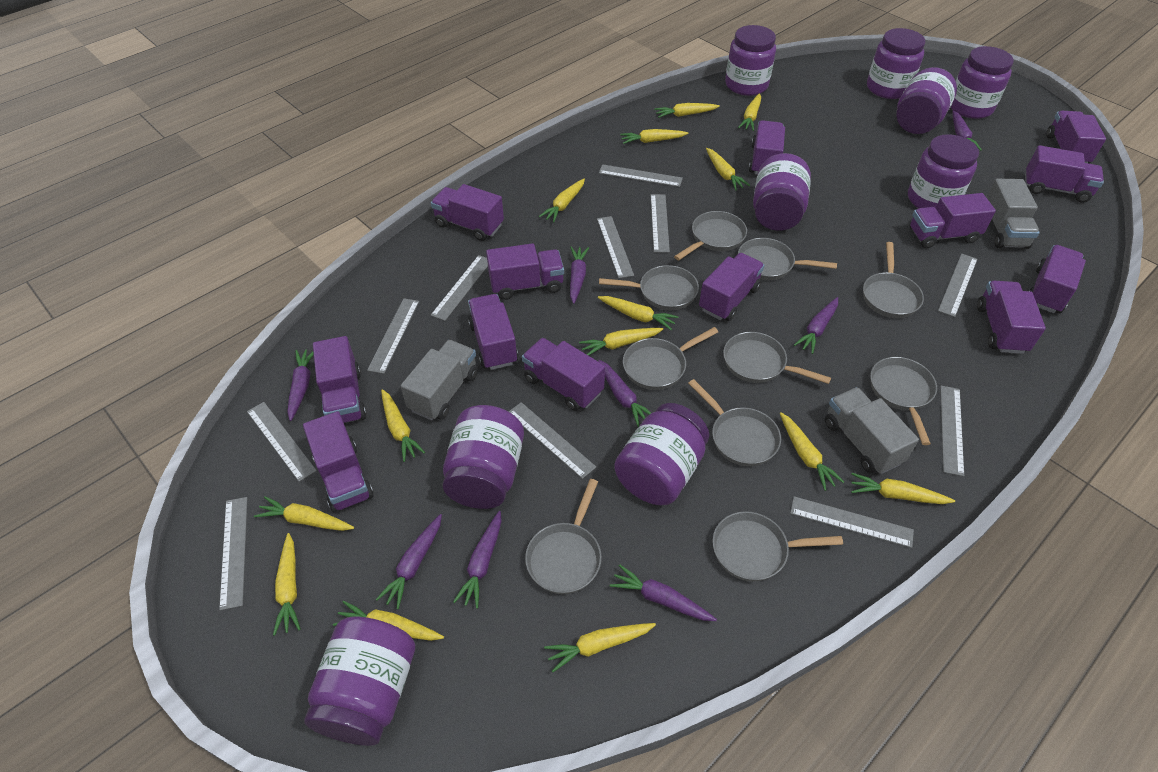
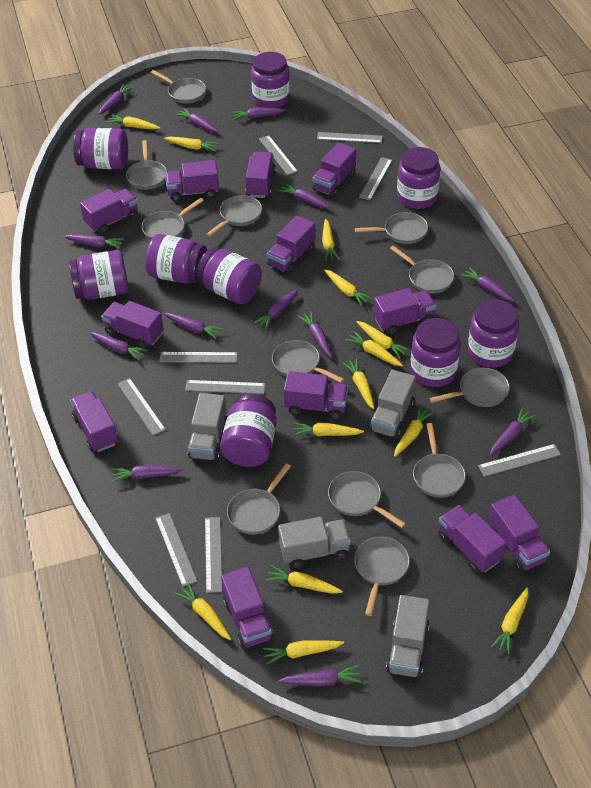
grey pan: [525,479,602,594] [599,265,699,310] [623,327,718,390] [674,211,747,260] [688,379,781,466] [713,511,843,582] [723,332,831,384] [738,238,837,280] [863,242,924,318] [870,357,937,445] = 10 -> [126,140,167,190] [142,198,204,240] [151,70,206,104] [207,195,262,236] [227,463,291,535] [272,340,344,383] [328,471,406,528] [354,537,410,616] [355,212,428,244] [390,246,454,294] [413,423,466,498] [430,368,509,407] = 12
grey ruler: [219,497,247,610] [247,402,317,482] [367,298,419,374] [431,255,488,321] [508,402,596,479] [597,216,634,278] [599,164,683,187] [651,194,670,253] [790,496,914,548] [938,254,978,317] [940,386,964,476] = 11 -> [117,378,166,436] [155,513,197,587] [159,352,238,363] [185,380,265,394] [205,517,222,593] [259,135,298,175] [317,132,383,143] [359,157,392,200] [478,444,561,477] = 9
grey truck: [401,340,478,421] [825,387,919,474] [986,179,1040,249] = 3 -> [188,393,227,461] [278,517,351,568] [370,370,416,439] [386,595,430,678] = 4
purple carrot: [287,349,314,421] [376,514,442,609] [453,511,501,609] [570,246,589,304] [598,360,651,427] [610,564,717,621] [794,297,838,354] [952,110,982,151] = 8 -> [64,235,124,249] [89,332,148,360] [99,84,134,114] [112,465,184,482] [164,313,223,339] [175,108,219,133] [232,108,286,120] [254,289,298,330] [278,183,331,208] [278,665,362,687] [298,311,332,357] [460,267,515,302] [490,408,536,455] = 13
purple truck: [303,411,373,512] [313,336,367,423] [431,184,504,241] [468,294,518,370] [486,243,564,300] [522,338,605,411] [699,253,765,321] [749,120,785,175] [910,193,996,248] [977,281,1046,354] [1025,145,1104,203] [1029,245,1086,313] [1046,111,1106,164] = 13 -> [70,391,119,452] [80,189,138,234] [101,301,164,349] [165,160,219,202] [221,567,274,649] [246,151,276,198] [267,215,315,274] [284,371,348,419] [312,143,356,197] [374,288,436,335] [438,505,506,573] [488,495,550,572] = 12
yellow carrot: [254,496,354,531] [273,533,301,636] [333,601,444,641] [381,389,425,462] [539,179,585,223] [544,623,656,672] [579,328,663,356] [598,296,679,330] [620,129,688,144] [654,103,720,118] [706,148,750,190] [738,93,761,131] [780,412,844,491] [851,473,955,504] = 14 -> [107,115,160,129] [164,137,219,151] [174,582,231,640] [263,640,344,665] [265,565,343,594] [293,423,364,436] [322,219,339,261] [324,269,373,306] [342,358,374,409] [345,331,403,366] [356,321,410,359] [394,406,434,457] [491,587,529,655] = 13

